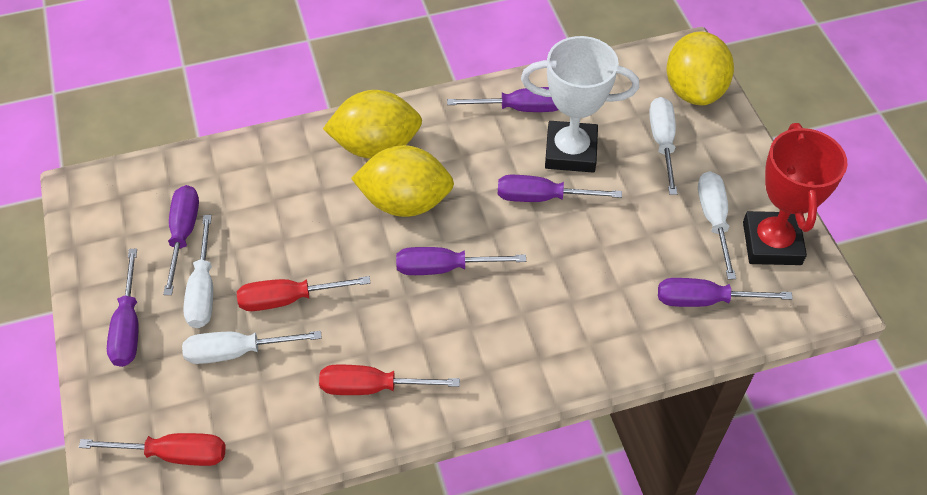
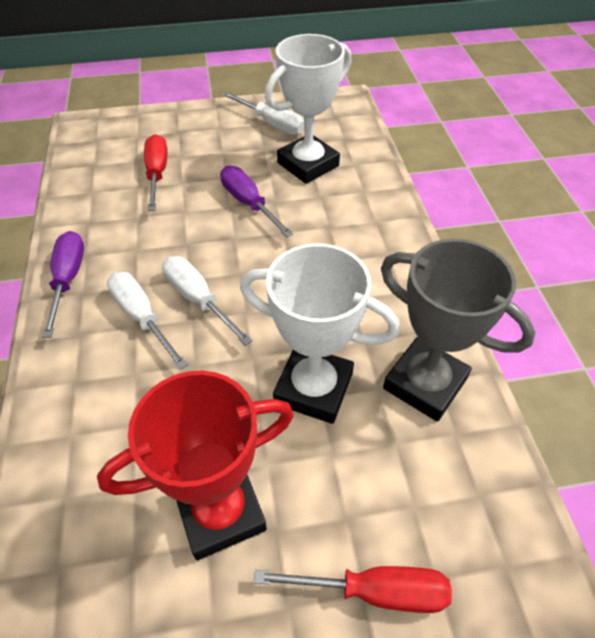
grey trophy: none = 0 -> [381,239,536,422] = 1
purple screwdriver: [107,248,138,367] [163,185,199,295] [396,247,526,275] [447,87,558,112] [498,175,622,202] [658,278,793,307] = 6 -> [42,231,84,338] [220,166,293,237] = 2
red screwdriver: [79,433,226,466] [237,276,370,311] [319,364,460,395] = 3 -> [144,134,168,211] [254,566,452,613] = 2
white screwdriver: [182,331,322,364] [183,215,213,328] [649,97,677,195] [698,171,736,280] = 4 -> [107,272,188,370] [162,256,252,346] [223,92,304,135] = 3
white trophy: [521,36,639,172] = 1 -> [240,243,400,424] [265,34,352,184] = 2
yellow lemon: [323,90,422,159] [351,145,454,217] [667,32,734,106] = 3 -> none = 0

